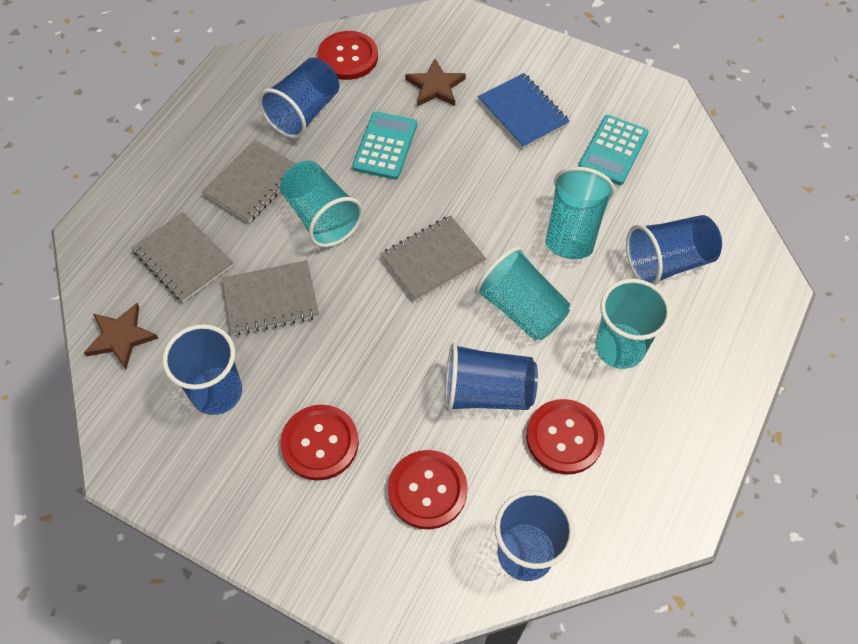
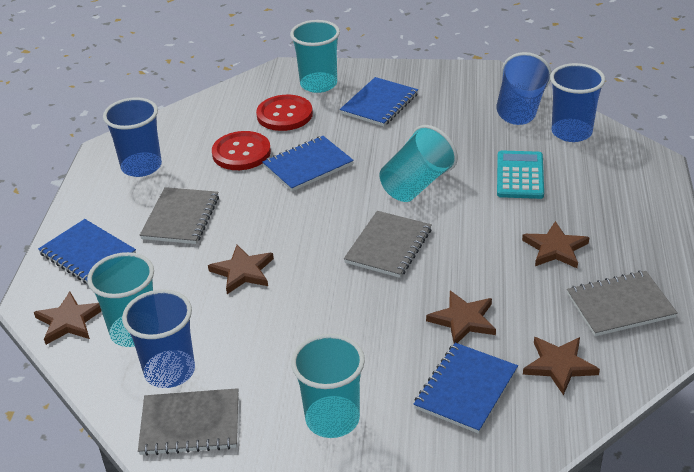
blue cup: [162,324,242,415] [258,58,340,139] [445,343,538,412] [495,490,575,581] [626,215,722,285] = 5 -> [103,97,162,177] [122,289,195,388] [496,52,552,125] [550,63,605,142] = 4
blue notebook: [478,73,570,149] = 1 -> [38,219,136,284] [262,136,354,191] [340,77,418,126] [414,343,518,434] = 4
brown star: [84,303,158,369] [405,59,466,106] = 2 -> [34,291,101,345] [208,245,274,294] [426,291,496,343] [522,221,589,268] [523,337,600,395] = 5
red button: [280,405,359,481] [317,31,378,80] [388,450,468,529] [526,399,605,475] = 4 -> [212,131,271,170] [256,95,313,131] = 2
turquoise calculator: [352,112,417,179] [578,115,649,185] = 2 -> [497,151,544,199] = 1

